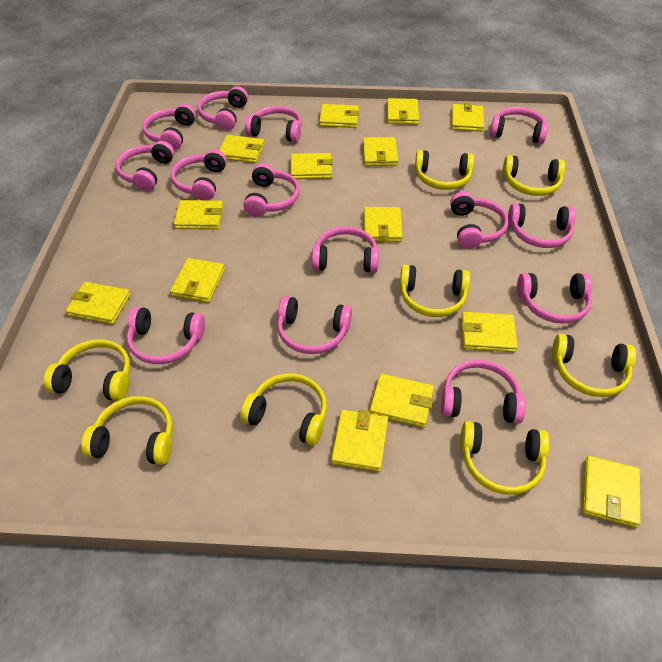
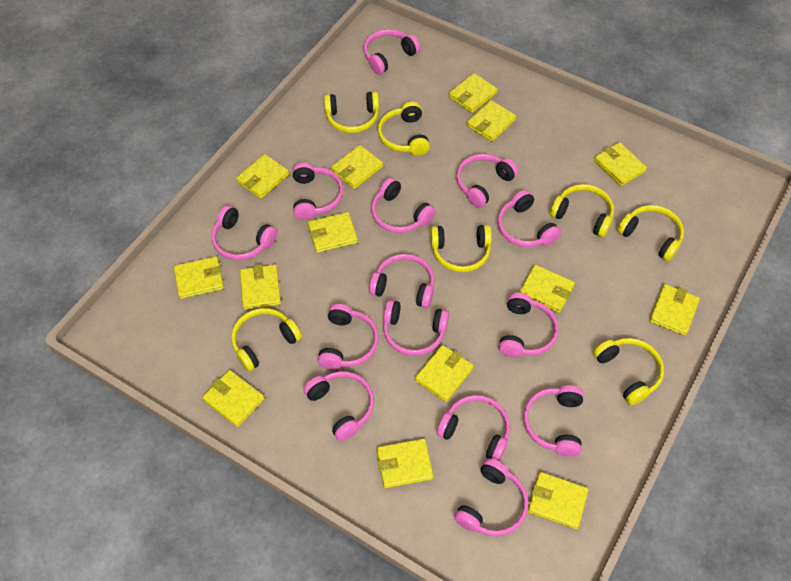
yellow headphones: [44,339,131,401] [81,396,173,465] [240,373,327,445] [399,265,470,317] [415,150,474,190] [460,421,550,495] [502,155,565,196] [552,334,636,397] = 8 -> [231,308,302,372] [324,91,379,133] [378,102,430,156] [430,225,492,272] [550,184,614,237] [593,338,664,405] [617,205,684,262] = 7

